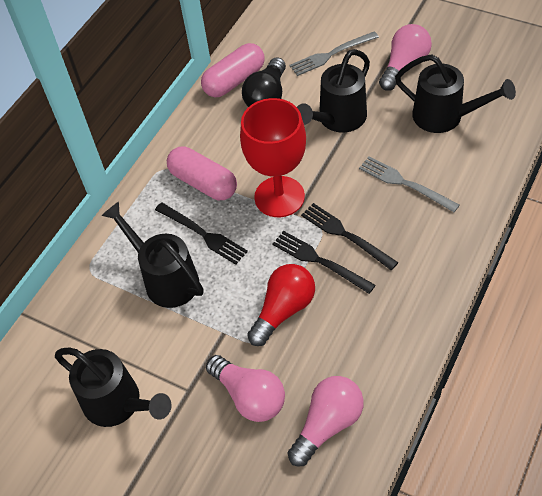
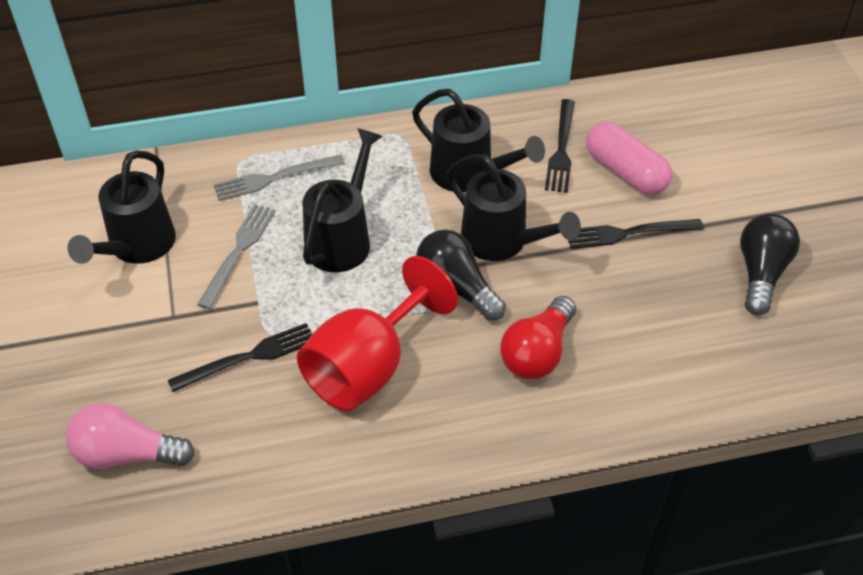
black light bulb: [242,57,286,107] = 1 -> [416,230,506,321] [740,213,800,315] = 2
pink capsule: [167,147,237,200] [201,43,265,97] = 2 -> [586,122,673,195] = 1
pink light bulb: [206,355,285,422] [288,376,364,466] [379,24,432,91] = 3 -> [66,403,195,469] = 1

